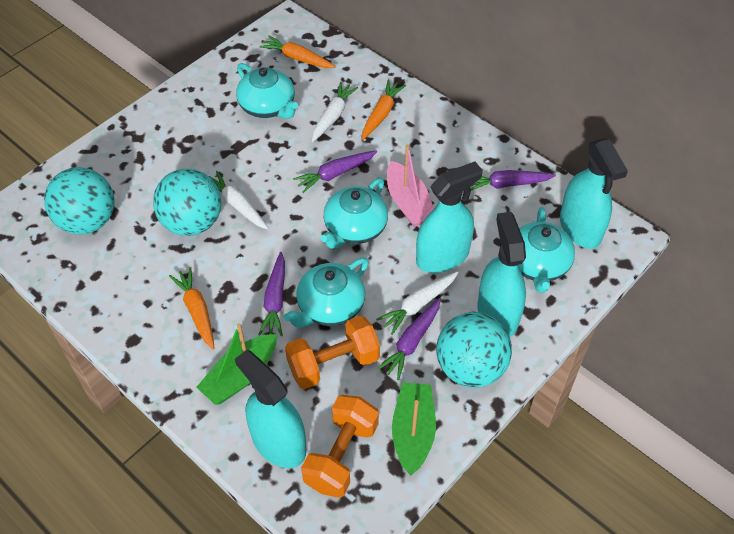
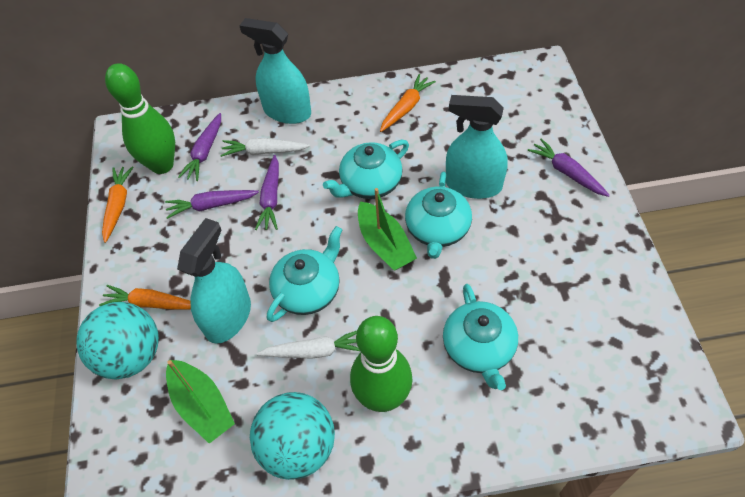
green bowling pin: none = 0 -> [105,63,175,174] [350,316,413,412] = 2
orange dumbbell: [285,315,380,389] [301,395,379,498] = 2 -> none = 0
pink boat: [387,144,434,227] = 1 -> none = 0
turquoise ball: [44,167,114,235] [153,169,221,236] [436,312,512,388] = 3 -> [76,302,159,380] [250,392,335,480] = 2
turquoise spray bottle: [235,350,306,468] [416,161,483,273] [478,212,526,337] [560,139,628,249] = 4 -> [177,218,251,344] [239,18,311,124] [446,95,508,199] = 3
white carrot: [209,171,269,230] [312,82,358,142] [376,271,459,335] = 3 -> [220,138,310,157] [257,331,360,359] = 2

